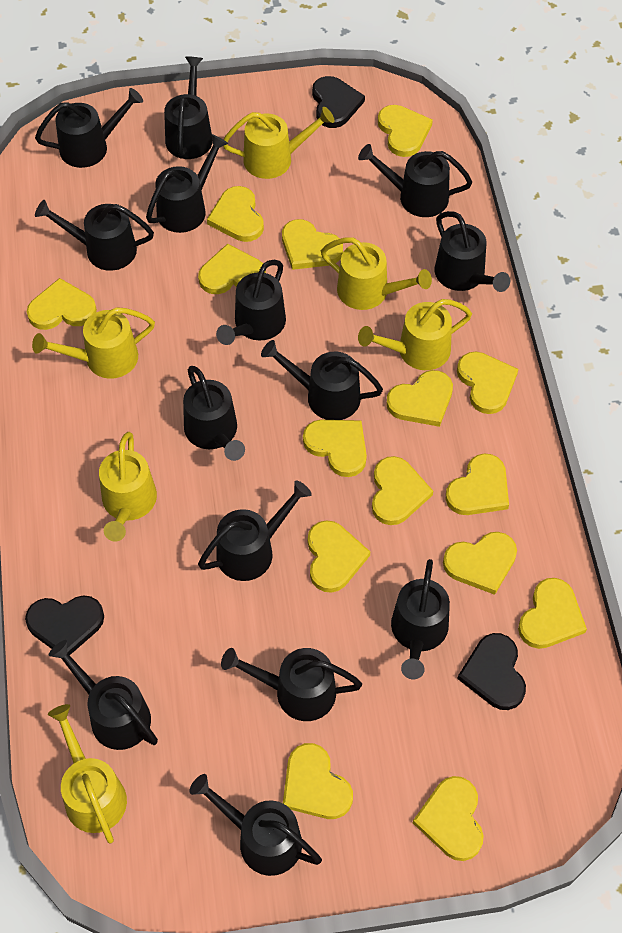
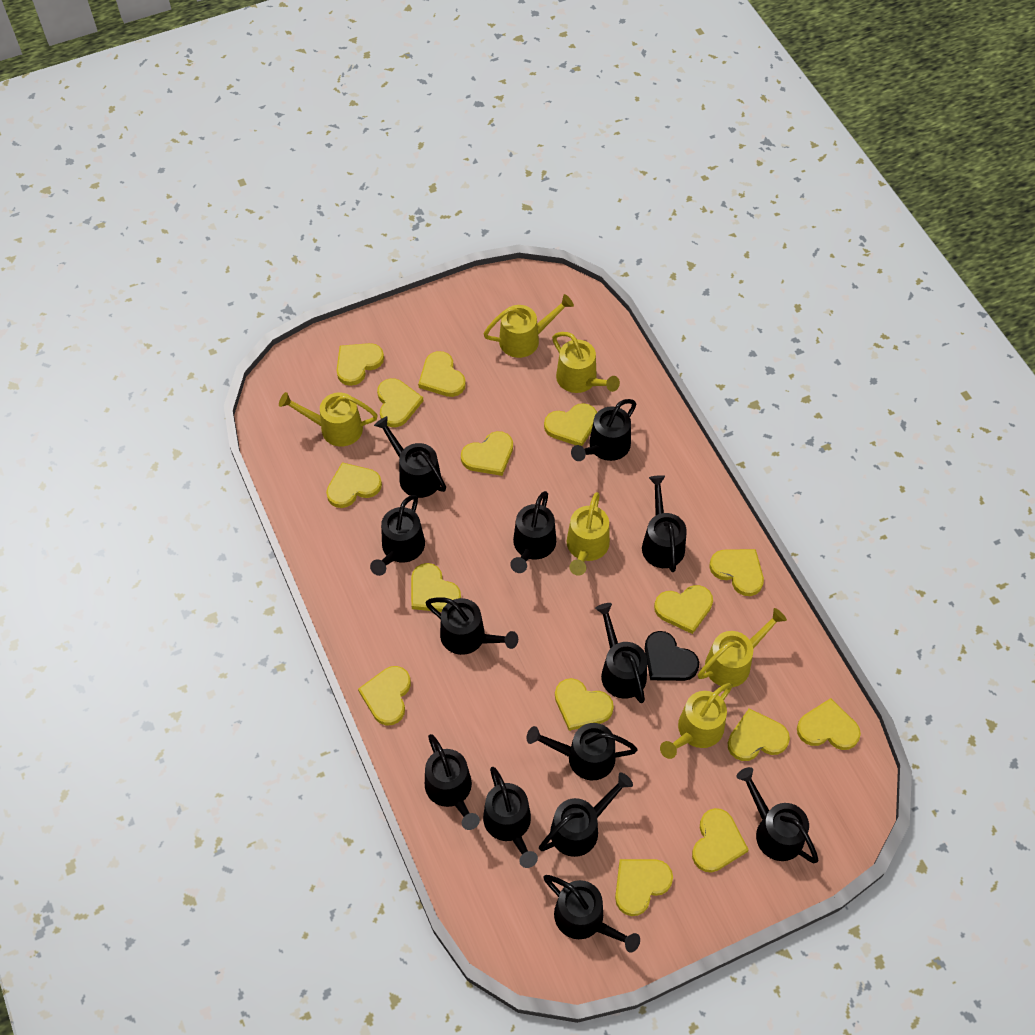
black heart: [25,595,104,655] [312,76,365,128] [457,633,526,710] = 3 -> [645,631,699,681] = 1
black watering can: [35,88,143,168] [35,200,154,271] [48,640,158,750] [146,134,228,233] [164,56,213,159] [183,366,245,461] [189,774,322,876] [198,480,312,581] [216,260,286,345] [221,648,362,721] [261,340,383,420] [358,144,472,217] [391,559,450,679] [435,211,510,292] = 14 -> [370,495,425,576] [374,416,446,498] [425,734,480,830] [426,597,518,655] [483,767,538,868] [510,491,556,573] [527,723,638,780] [539,772,633,857] [544,875,640,952] [571,399,636,461] [595,603,647,703] [642,475,687,572] [736,767,818,863] = 13

